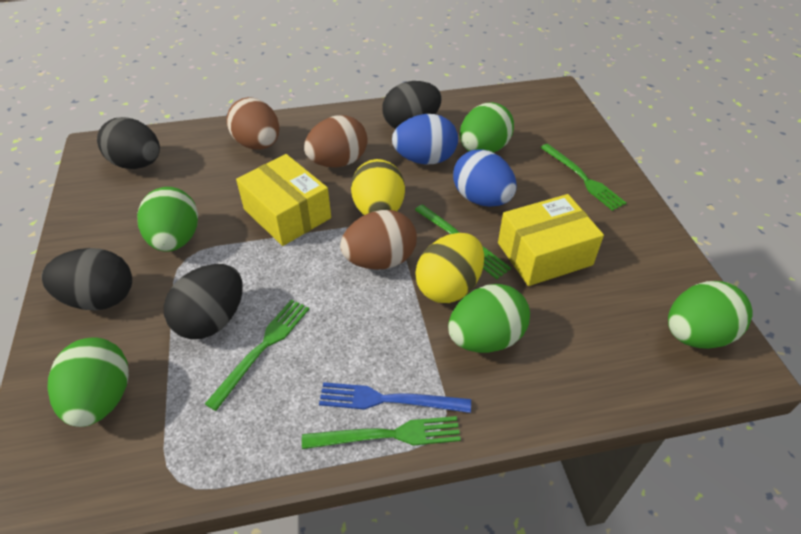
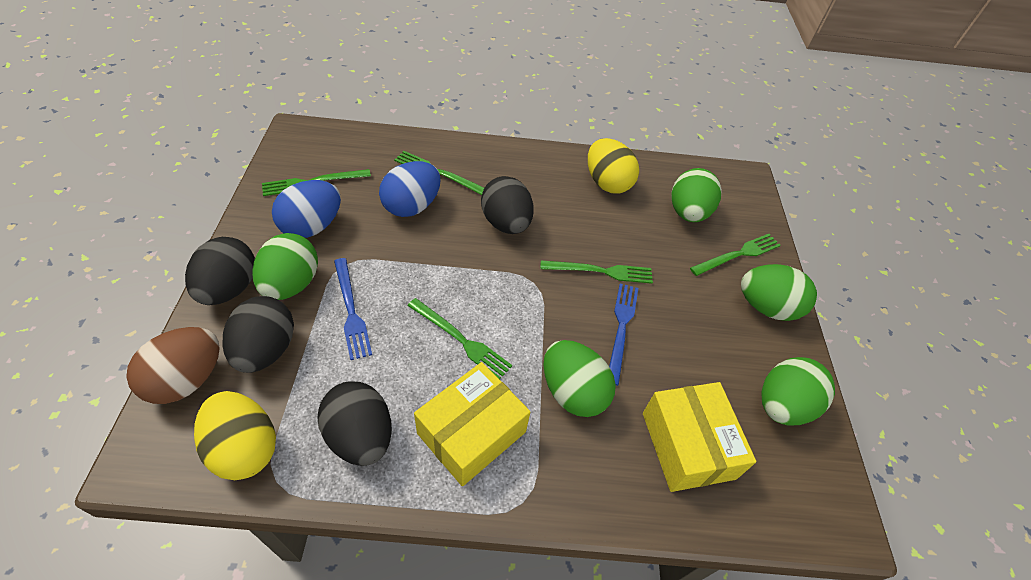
blue fork: [319,382,471,413] = 1 -> [334,258,372,360] [609,284,638,386] = 2
brown egg: [227,97,279,150] [304,115,368,168] [340,210,417,270] = 3 -> [126,327,220,404] = 1
green fork: [205,299,309,411] [302,416,461,449] [415,204,511,279] [540,144,626,211] = 4 -> [262,169,371,196] [394,151,484,195] [407,298,512,380] [540,260,653,284] [690,234,781,276] = 5

